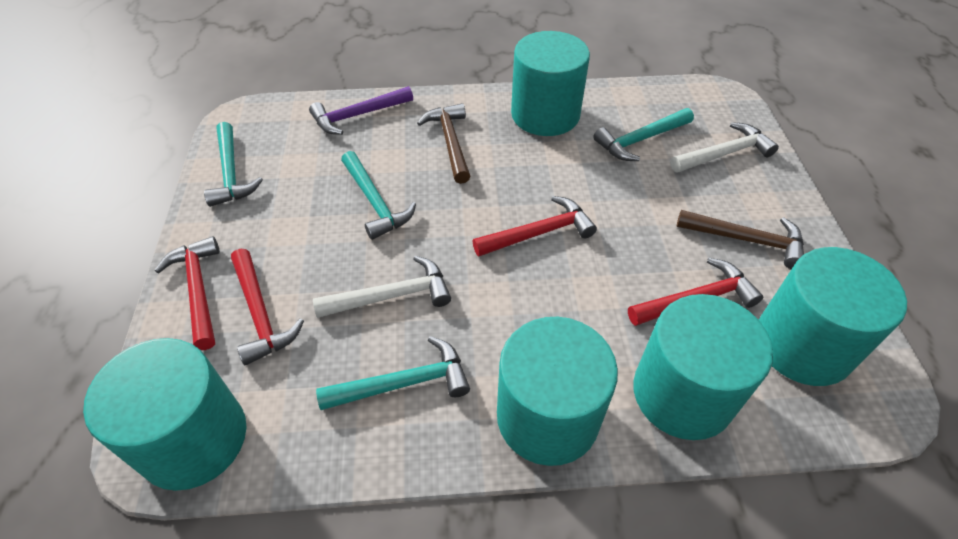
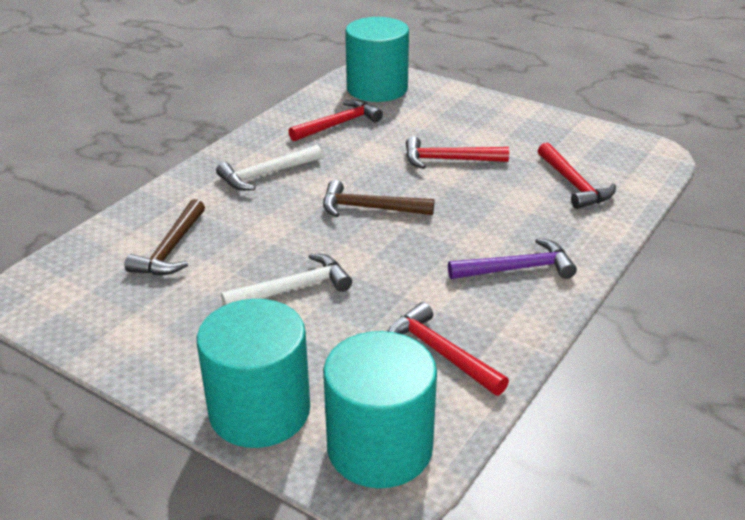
turquoise cylinder: [83,338,246,491] [497,317,618,466] [511,31,590,136] [633,294,773,440] [759,247,907,386] = 5 -> [197,299,310,448] [323,331,437,488] [345,17,409,102] = 3
turquoise hammer: [204,122,263,207] [316,336,470,410] [341,151,416,240] [593,108,694,161] = 4 -> none = 0

